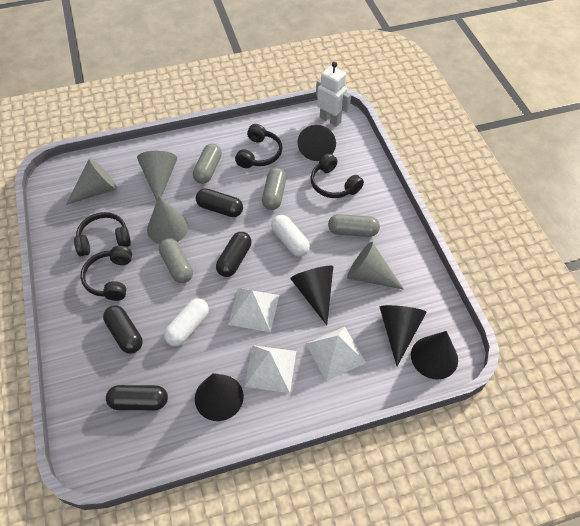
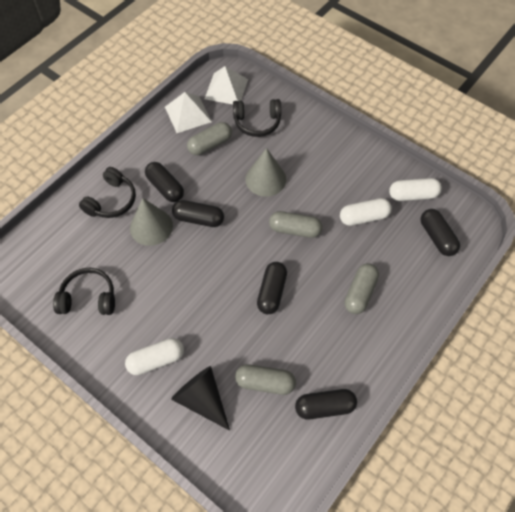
black capsule: [103,305,143,354] [106,385,168,410] [196,188,243,217] [216,232,252,277] = 4 -> [145,162,184,202] [172,200,224,227] [257,262,287,314] [295,389,357,420] [421,209,460,256] = 5
black cone: [195,373,244,421] [290,266,333,325] [297,125,336,161] [380,305,427,366] [411,331,458,379] = 5 -> [171,366,230,431] = 1
black headphones: [74,212,131,256] [80,246,132,301] [235,124,282,168] [310,153,364,198] = 4 -> [53,268,115,315] [79,167,136,218] [233,99,281,137] = 3
grey cone: [66,158,118,205] [137,151,177,201] [147,196,188,244] [347,242,404,290] = 4 -> [130,198,173,246] [245,148,286,197] = 2
white capsule: [164,299,209,346] [271,215,310,256] = 2 -> [125,338,184,375] [340,198,392,226] [389,178,442,201] = 3
white pyramid: [228,288,279,332] [244,345,296,393] [306,327,366,381] = 3 -> [165,92,212,133] [205,66,248,104] = 2
white robot: [316,62,351,127] = 1 -> none = 0

